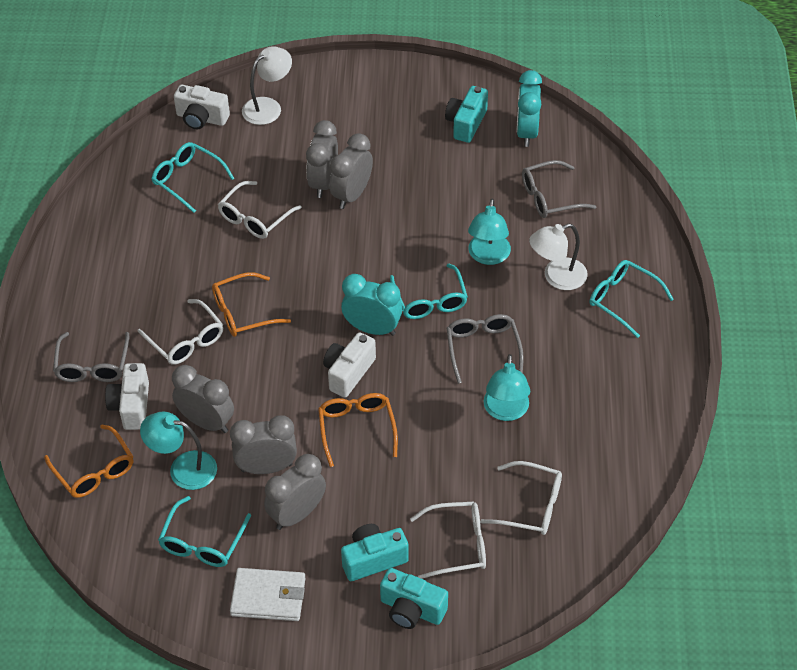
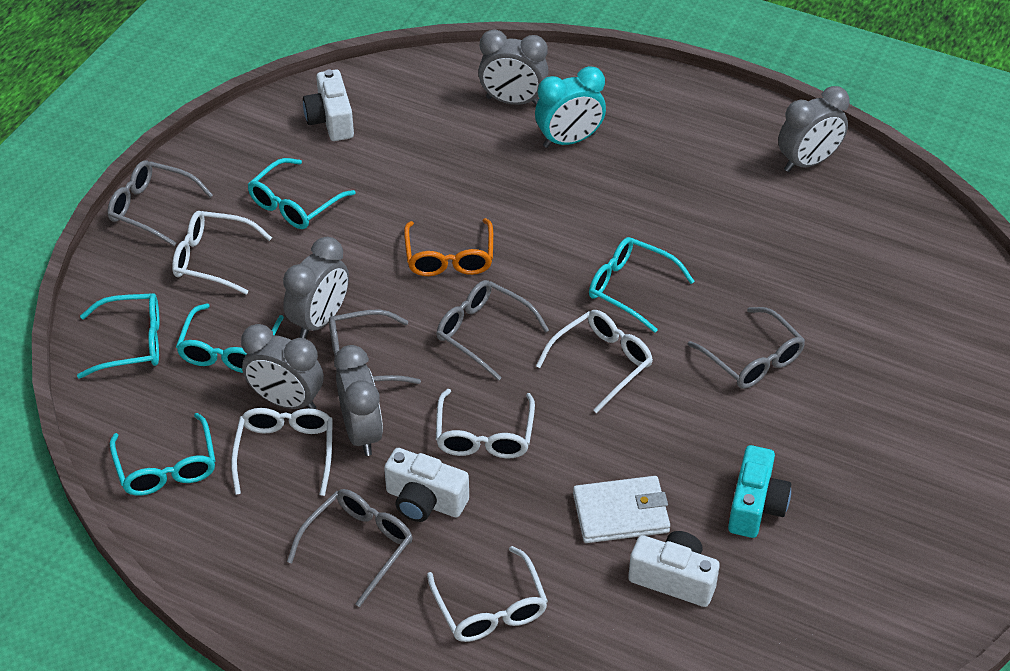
grey glasses: [53,332,129,382] [447,314,523,384] [522,160,597,218] = 3 -> [107,160,213,246] [287,489,413,607] [329,309,421,384] [436,280,549,381] [688,307,805,389] = 5
orange glasses: [44,425,134,498] [212,272,291,337] [318,393,398,467] = 3 -> [404,218,493,276] = 1
turquoise camera: [341,524,409,581] [380,568,448,629] [445,86,488,143] = 3 -> [728,445,791,538] = 1
turquoise clock: [341,274,402,336] [516,70,542,147] = 2 -> [535,66,606,148] = 1
turquoise glasses: [151,142,235,213] [158,496,251,567] [390,264,468,319] [590,260,674,338] = 4 -> [77,293,159,378] [110,413,215,496] [176,303,284,373] [247,158,356,229] [589,237,695,333] = 5
turquoise lamp: [140,411,217,490] [468,199,511,265] [484,354,530,421] = 3 -> none = 0
white glasses: [137,299,223,365] [218,181,302,239] [410,502,486,579] [480,461,562,535] = 4 -> [172,211,272,295] [231,408,333,496] [427,546,548,642] [436,389,535,458] [536,310,653,413] = 5
white lamp: [242,46,292,125] [529,223,588,290] = 2 -> none = 0

